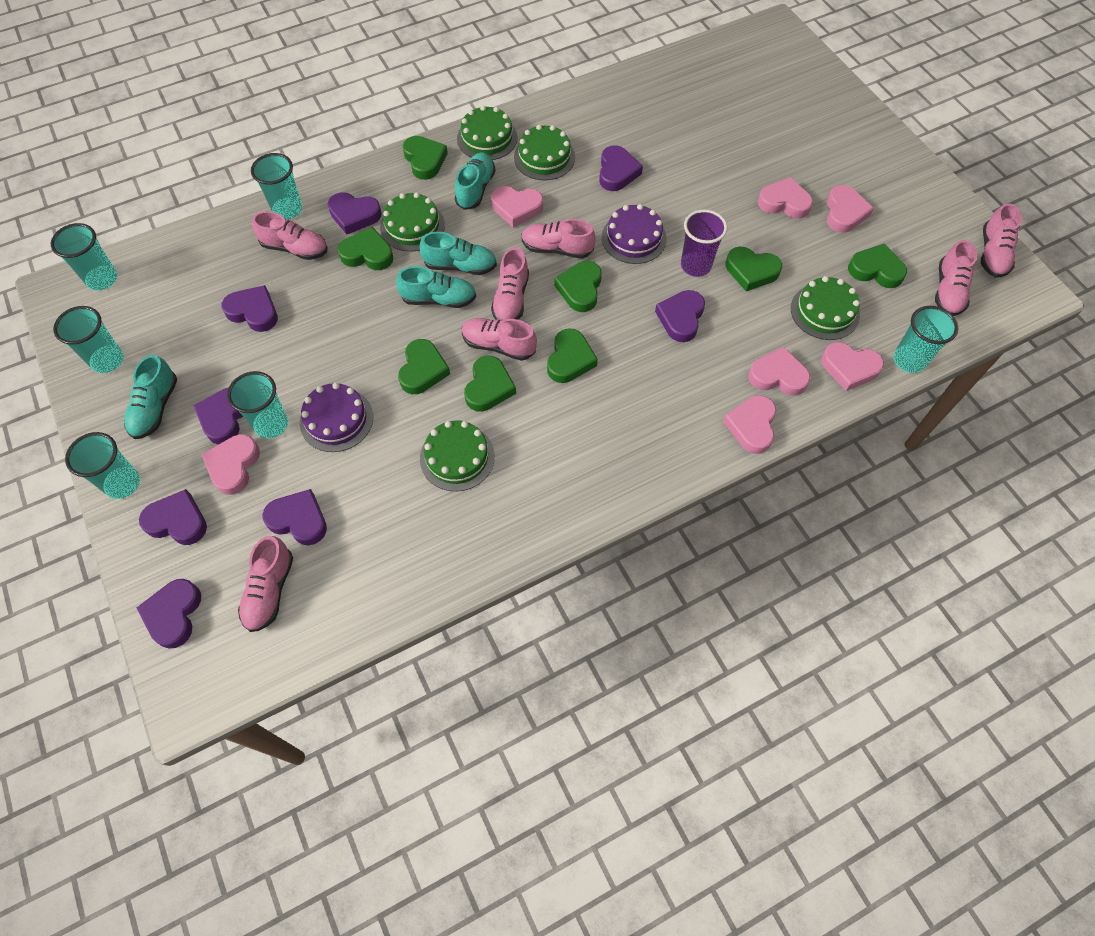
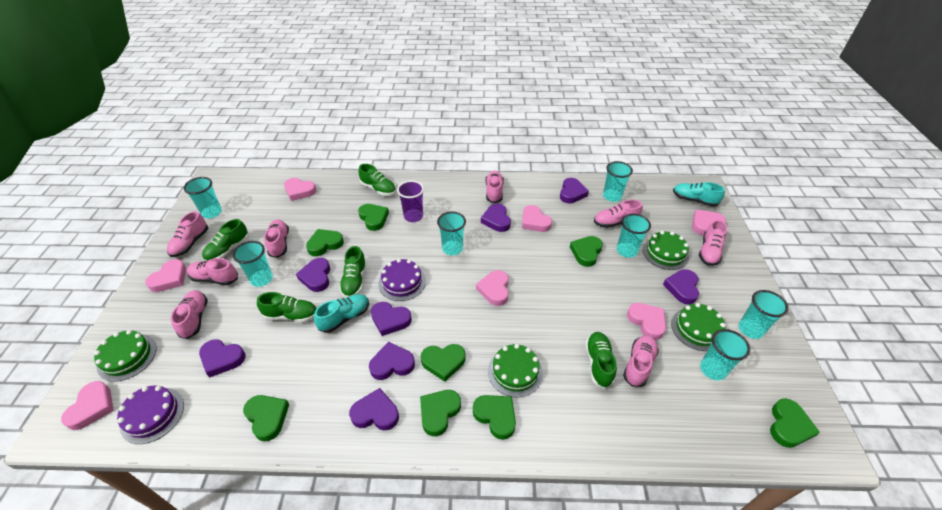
green cake: [380,192,445,252] [420,420,495,491] [457,105,518,160] [514,125,575,180] [791,276,860,340] = 5 -> [94,330,157,382] [488,344,543,397] [643,231,689,270] [671,303,726,351] = 4
green shoe: none = 0 -> [202,219,249,261] [257,292,317,322] [339,246,367,298] [358,164,396,196] [585,332,617,389] = 5
pink shoe: [238,536,293,632] [252,211,328,260] [462,318,537,361] [491,247,529,320] [521,219,595,259] [935,240,977,316] [981,203,1022,278] = 7 -> [167,211,208,257] [171,290,208,339] [187,258,238,285] [264,220,289,258] [485,171,504,203] [594,200,643,228] [623,335,659,387] [699,220,727,266] = 8
turquoise cup: [51,223,117,290] [53,306,124,373] [65,432,140,499] [227,371,288,439] [251,153,302,220] [894,306,958,373] = 6 -> [184,177,222,218] [232,241,273,287] [437,211,466,255] [603,161,633,202] [617,214,651,258] [700,329,750,381] [738,290,789,339] = 7
turquoise shoe: [124,355,177,439] [396,266,476,308] [420,232,497,275] [455,153,495,210] = 4 -> [314,294,369,333] [673,182,725,207] = 2

